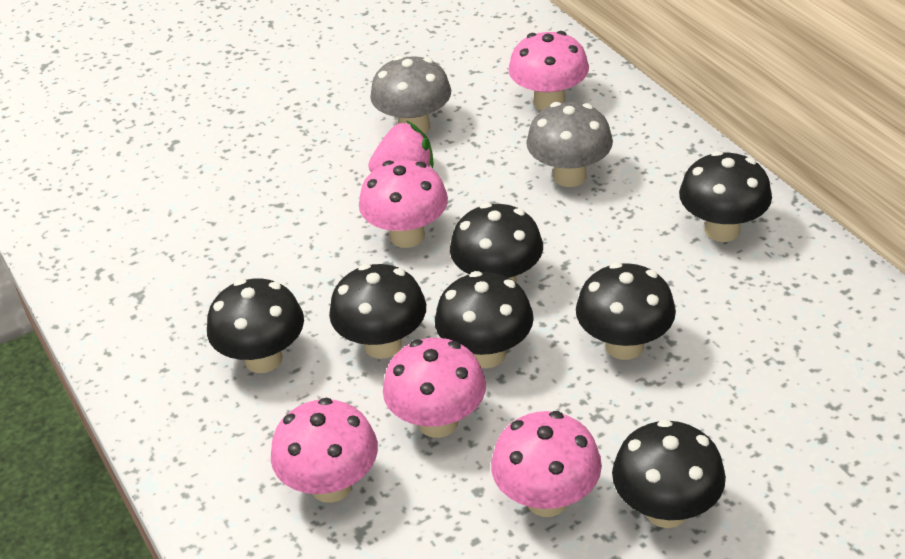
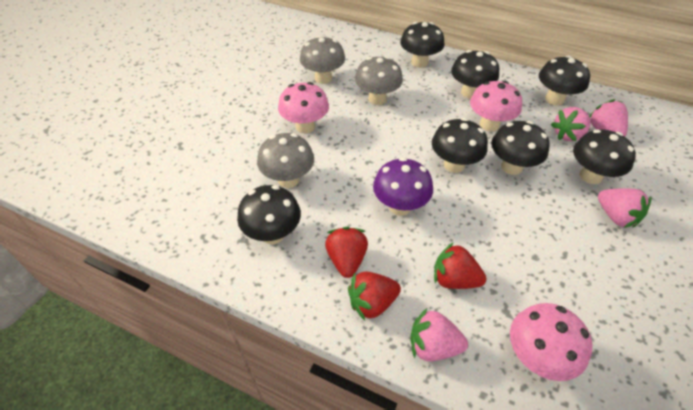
grey mushroom: [370,56,451,134] [526,102,613,187] = 2 -> [257,133,314,188] [300,36,345,84] [355,56,403,105] = 3
pink mushroom: [271,398,378,503] [359,160,448,248] [383,338,486,438] [491,411,602,517] [508,31,589,110] = 5 -> [278,82,329,133] [470,81,522,131] [510,303,592,381] = 3
pink strawberry: [368,121,434,172] = 1 -> [410,308,468,361] [551,107,591,141] [589,99,628,137] [598,188,651,228] = 4
purple mushroom: none = 0 -> [373,157,433,216] = 1
red strawberry: none = 0 -> [325,227,368,278] [348,271,401,321] [434,242,486,289] = 3

